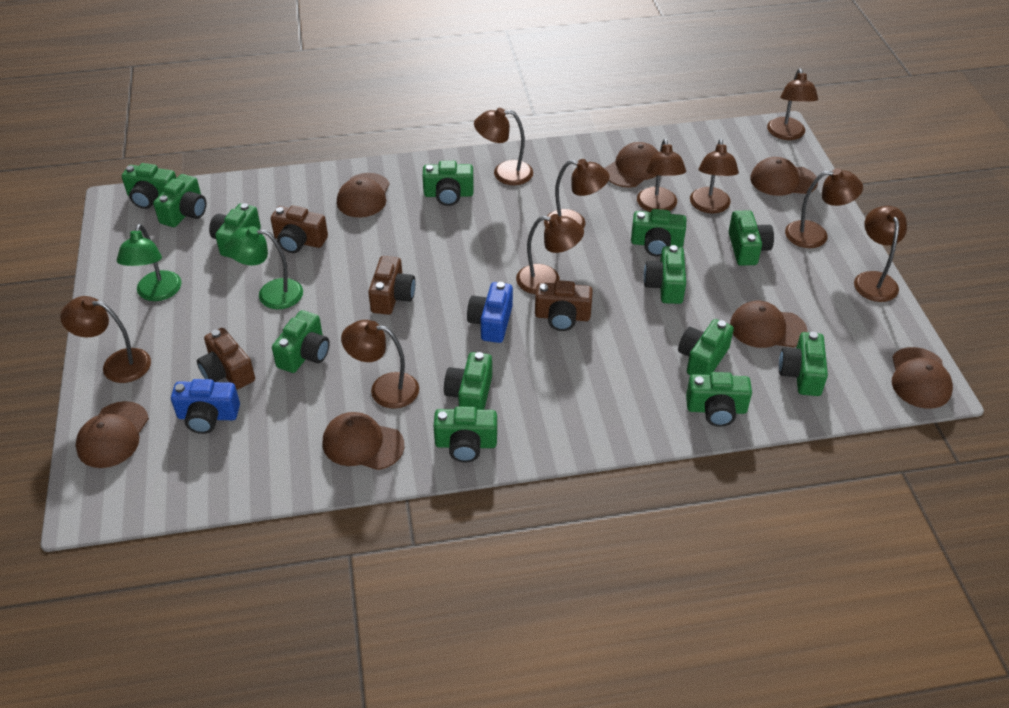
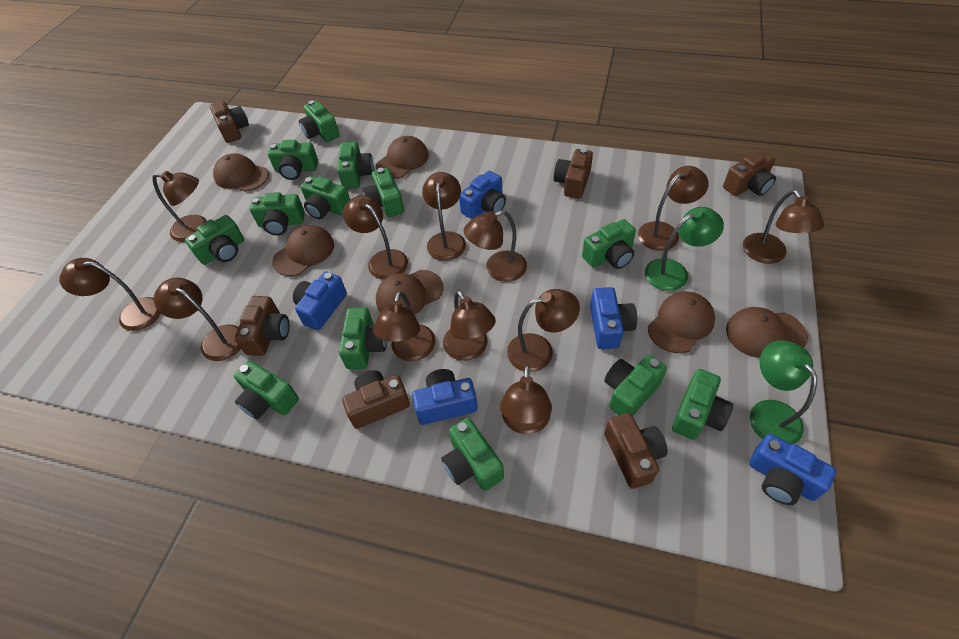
blue camera: [171,379,240,434] [467,282,513,343] = 2 -> [293,271,347,330] [412,369,478,425] [459,171,506,219] [590,287,637,349] [749,434,836,505] = 5
brown camera: [197,328,255,389] [271,205,328,253] [368,256,415,315] [535,280,593,331] = 4 -> [210,101,249,143] [235,296,289,356] [342,370,410,429] [554,148,593,199] [604,413,668,489] [723,150,776,196] = 6
brown cap: [76,401,149,468] [323,412,404,470] [337,173,390,217] [604,142,658,188] [730,301,808,348] [750,157,818,196] [892,347,953,409] = 7 -> [213,153,269,192] [272,225,334,276] [376,136,429,179] [376,270,444,315] [648,291,715,353] [726,307,808,358] = 6
brown lamp: [60,296,151,383] [341,320,419,409] [474,108,533,185] [516,214,584,294] [544,159,610,229] [637,139,686,212] [690,139,739,213] [767,68,818,140] [785,168,863,248] [854,206,907,302] = 10 -> [59,258,161,331] [152,171,207,242] [154,278,241,361] [343,195,408,280] [373,291,436,361] [422,172,466,261] [443,290,496,361] [463,210,527,282] [500,365,552,435] [507,289,580,372] [638,166,709,251] [743,190,824,264] = 12

